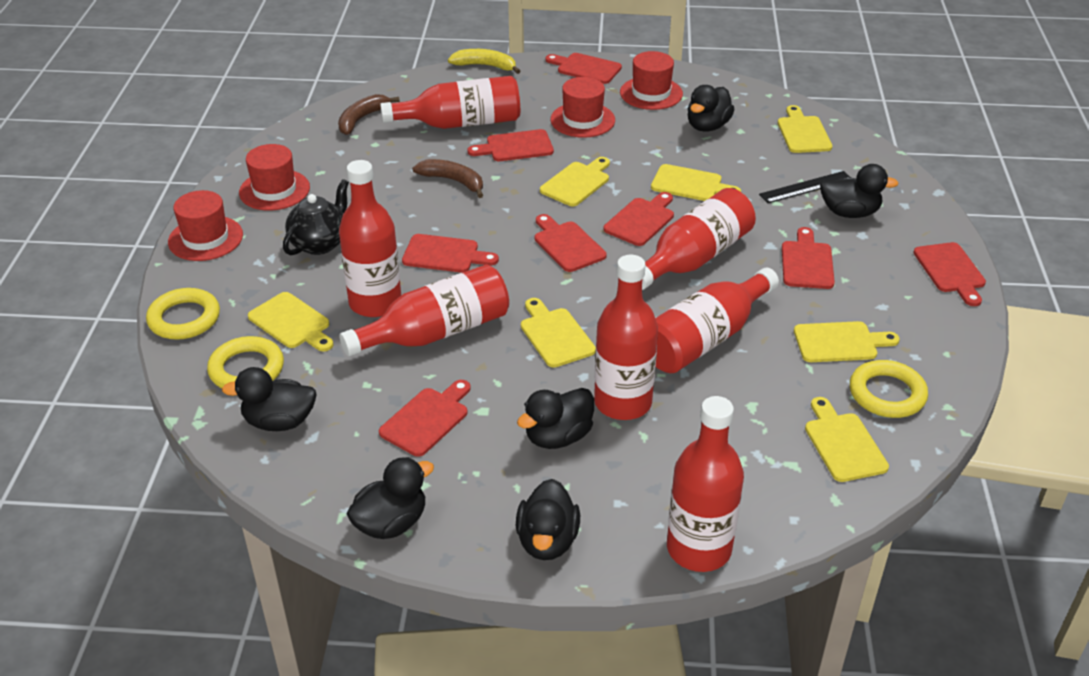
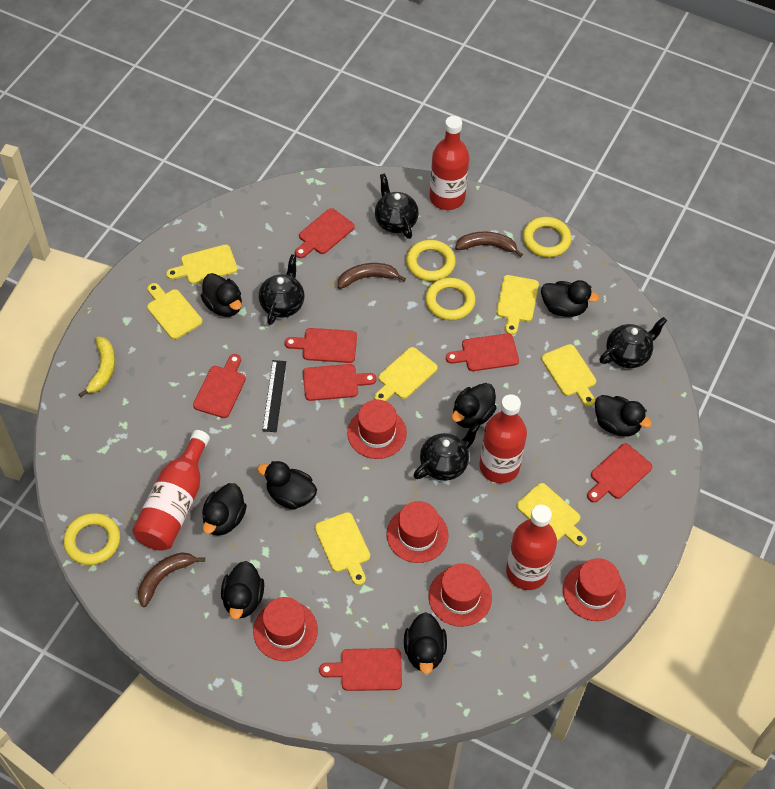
black duck: [222,367,317,431] [347,457,434,539] [516,479,580,560] [517,388,594,449] [688,85,735,131] [820,164,899,218] = 6 -> [201,273,242,317] [202,483,247,536] [221,561,264,620] [257,461,317,510] [404,612,447,674] [452,383,497,428] [541,280,599,317] [595,395,652,436] = 8
black teapot: [283,179,349,255] = 1 -> [259,254,304,325] [375,173,419,239] [414,423,480,481] [600,317,667,368] = 4
brown banana: [338,94,400,135] [412,159,483,198] = 2 -> [138,552,205,607] [338,263,406,289] [455,232,523,257] = 3
red bottle: [339,160,401,317] [340,264,509,356] [380,76,520,129] [594,255,658,420] [642,188,756,290] [655,268,779,373] [667,396,744,572] = 7 -> [132,430,210,551] [430,116,469,210] [479,394,527,483] [506,505,557,590] = 4
red cutting board: [379,380,471,457] [402,234,499,273] [468,129,554,161] [535,214,607,272] [545,53,622,84] [603,192,674,246] [782,227,835,289] [913,242,986,306] = 8 -> [193,354,246,418] [285,328,357,363] [295,208,355,258] [303,364,376,401] [319,648,402,691] [446,333,519,371] [587,443,652,502] = 7
red hat: [168,190,243,261] [239,144,310,211] [550,77,615,138] [620,51,683,110] = 4 -> [253,597,318,661] [347,400,407,459] [387,501,448,563] [428,563,492,627] [563,558,626,621] = 5
yellow ring: [146,288,220,340] [207,336,284,388] [850,360,928,418] = 3 -> [63,513,120,565] [406,240,456,281] [425,277,476,320] [523,217,571,257] = 4

